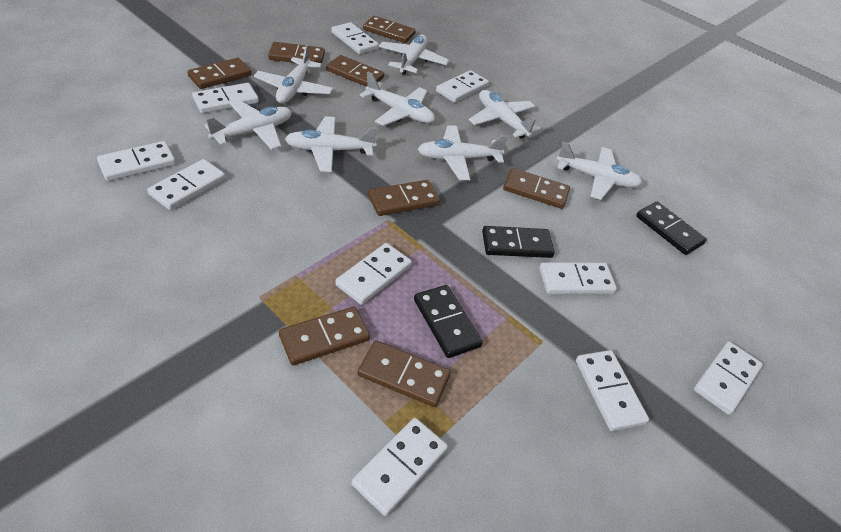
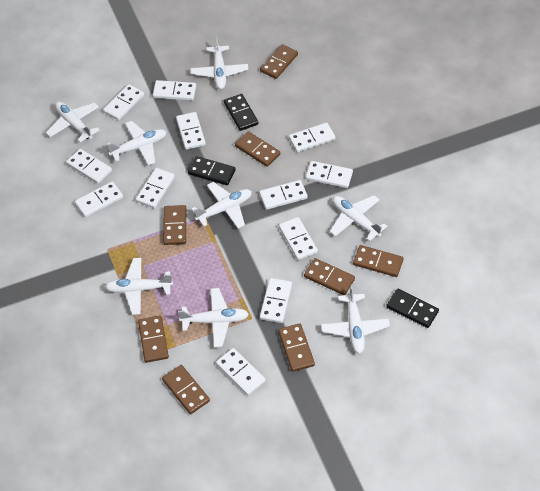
white domino: [97,141,176,181] [147,159,226,210] [192,83,259,113] [331,22,379,54] [335,243,412,305] [352,418,448,516] [436,70,489,103] [539,262,617,294] [576,350,649,431] [694,341,763,415] = 10 -> [66,149,112,184] [75,181,123,218] [103,84,144,121] [136,168,175,208] [153,80,196,101] [176,112,206,150] [216,348,266,396] [259,180,308,210] [260,278,292,323] [279,217,318,260] [289,123,336,152] [306,161,353,188] = 12

